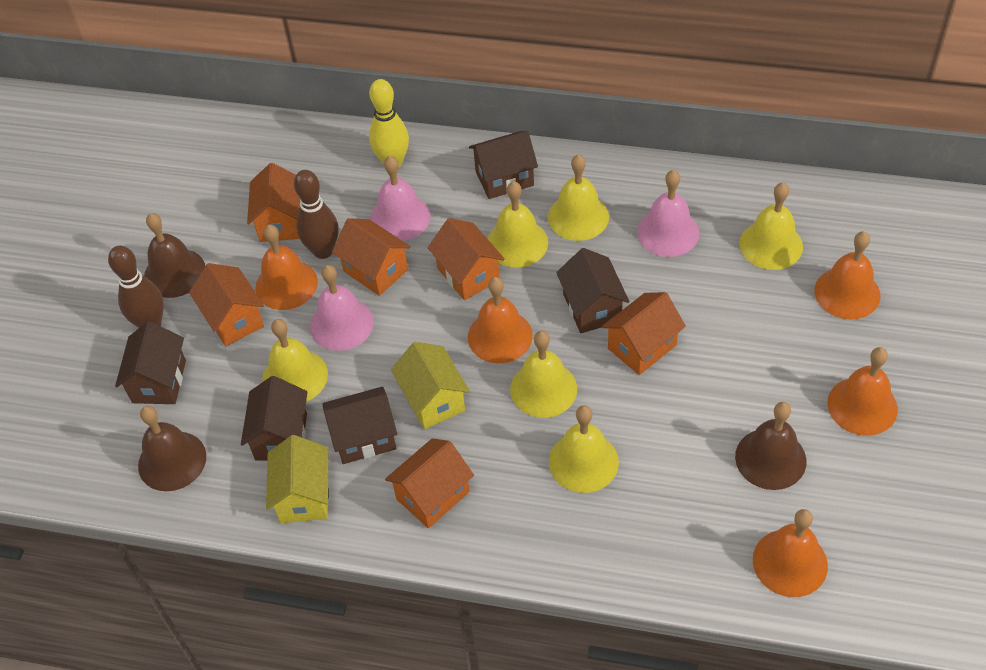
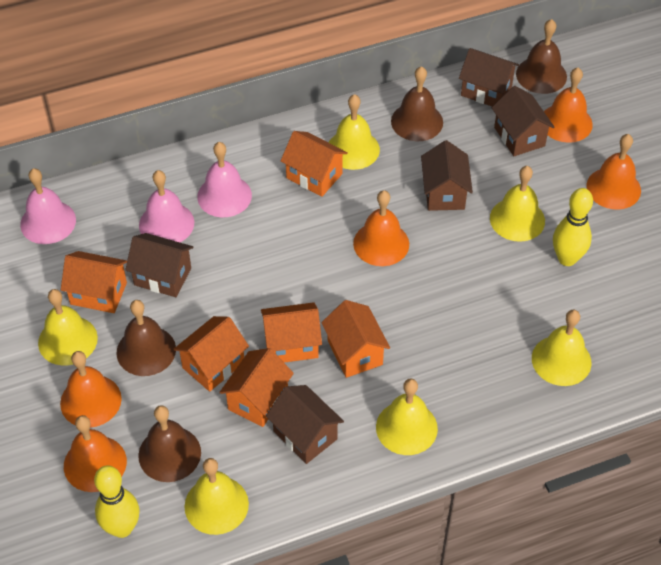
brown bell: [138,406,206,491] [144,213,205,298] [735,402,806,490] = 3 -> [116,300,176,376] [138,405,201,482] [391,66,443,141] [516,19,567,94] = 4
brown bowling pin: [108,245,164,328] [294,170,339,259] = 2 -> none = 0
yellow bowling pin: [369,79,409,168] = 1 -> [94,465,140,538] [553,188,593,266] = 2
yellow house: [266,435,329,523] [391,342,470,429] = 2 -> none = 0

